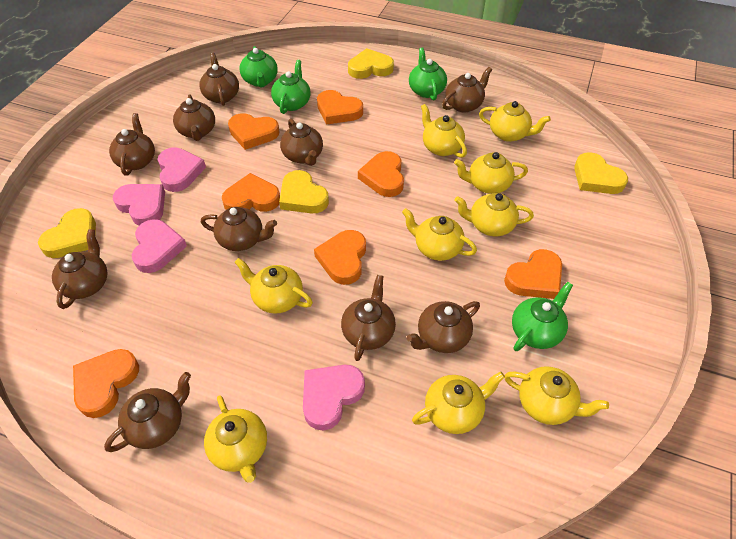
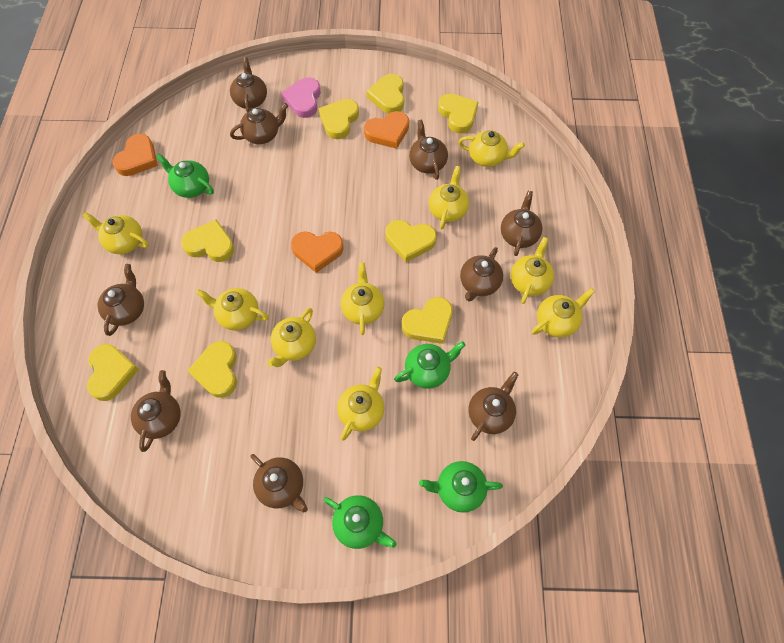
brown teapot: [52,229,108,309] [104,372,191,452] [109,113,155,176] [173,95,215,141] [199,53,239,106] [201,207,277,251] [280,119,323,166] [341,275,396,361] [406,301,480,353] [442,67,492,113] = 10 -> [97,264,144,336] [131,370,181,452] [230,57,267,112] [230,103,288,144] [250,454,308,512] [409,120,448,180] [460,247,503,301] [469,372,518,441] [501,191,542,256] = 9
orange heart: [73,349,139,418] [222,173,280,212] [228,113,280,150] [314,230,366,285] [317,90,363,125] [358,151,404,197] [504,249,562,299] = 7 -> [113,134,158,176] [291,231,344,273] [364,111,409,149] = 3
pink heart: [113,184,165,225] [132,219,187,273] [157,147,206,192] [303,365,365,431] = 4 -> [281,77,321,118] = 1
yellow heart: [38,208,96,258] [279,170,329,213] [348,48,394,79] [574,152,628,194] = 4 -> [87,344,139,401] [181,220,234,262] [187,341,237,398] [318,99,359,139] [367,74,404,114] [386,220,437,262] [402,297,453,344] [438,94,478,133] = 8

